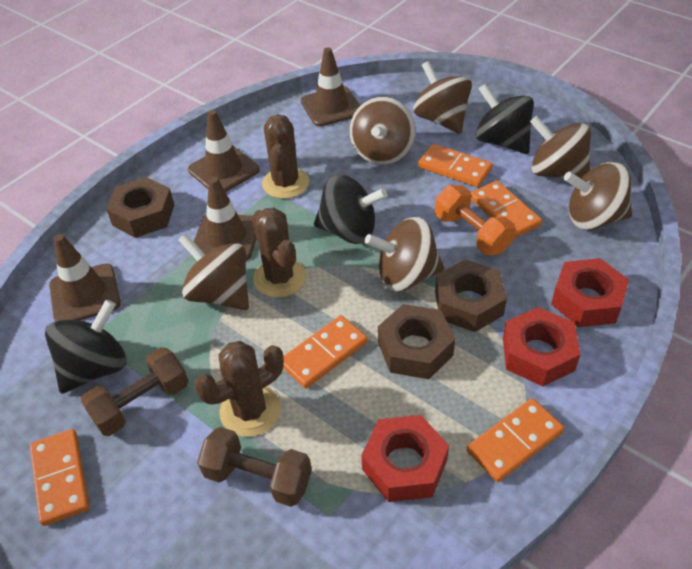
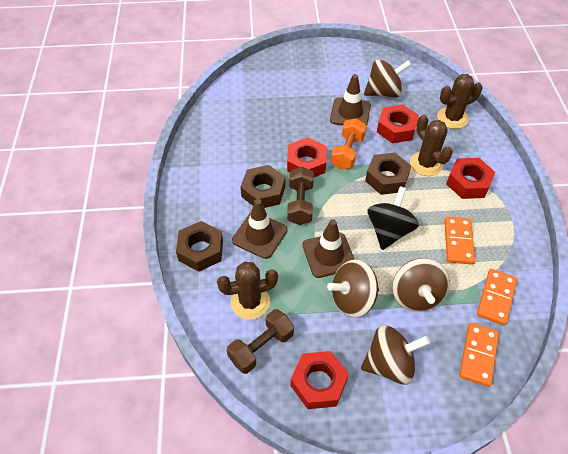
black spinning top: [45,299,127,394] [314,174,387,244] [476,83,534,154] = 3 -> [368,186,419,250] = 1
brown spinning top: [178,233,249,310] [349,97,415,165] [365,217,444,292] [413,61,472,134] [530,116,591,179] [564,162,632,230] = 6 -> [327,259,379,318] [361,325,430,385] [364,59,411,98] [392,258,450,312] = 4
brown traffic cone: [49,234,121,321] [188,110,260,192] [194,177,257,260] [301,47,360,127] = 4 -> [232,199,287,259] [303,219,354,278] [330,74,371,126] = 3
orange domino: [30,429,90,526] [283,315,367,388] [418,144,493,187] [467,398,564,482] [471,180,542,238] = 5 -> [444,217,475,265] [459,323,499,387] [477,269,517,326] = 3
red nut: [361,415,449,502] [503,307,581,387] [551,258,629,327] = 3 -> [287,137,326,177] [291,351,349,409] [377,104,419,144] [446,158,495,199] = 4

